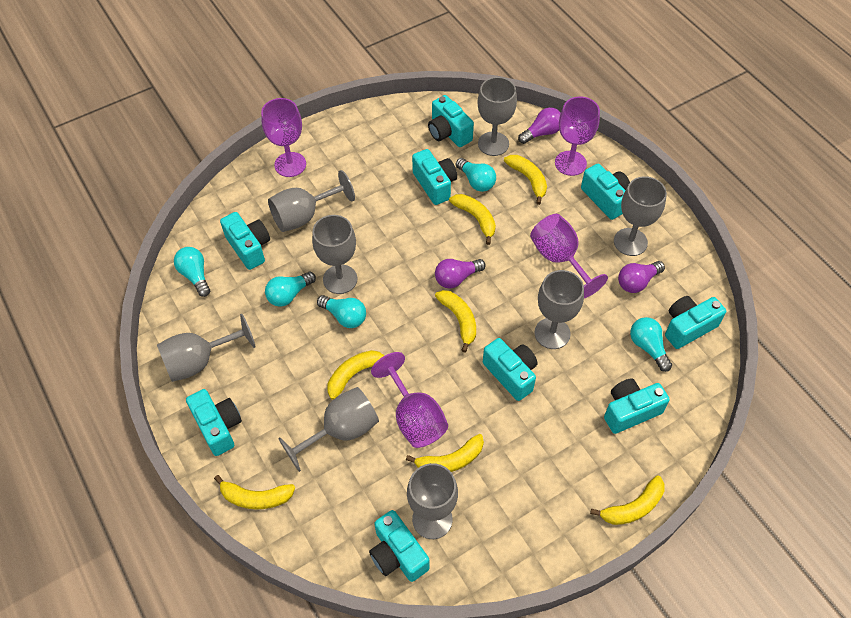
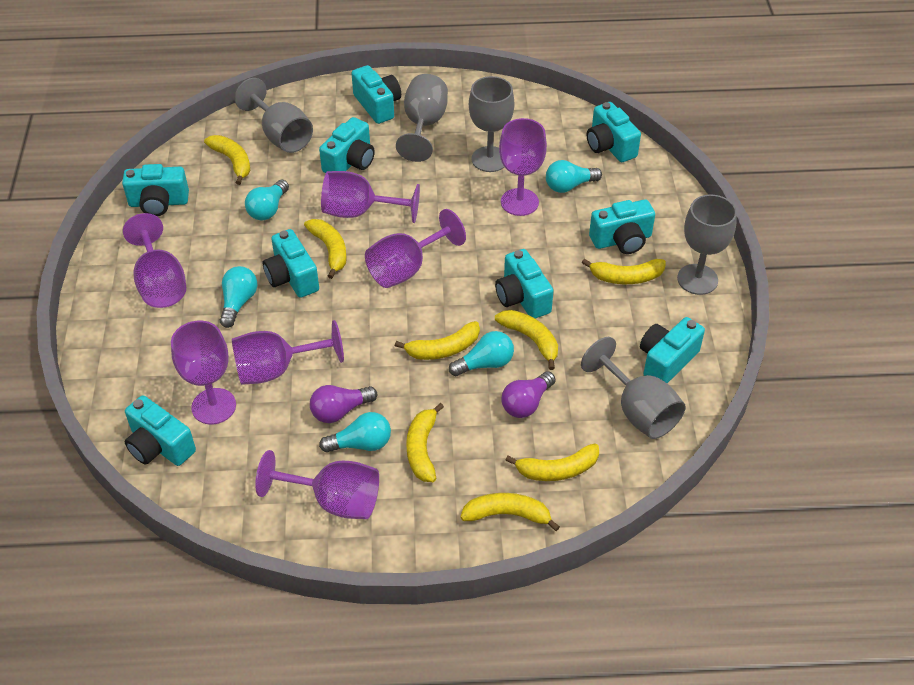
grey goblet: [157,314,256,382] [268,170,355,232] [278,387,379,472] [312,215,357,294] [407,463,458,539] [478,77,517,156] [535,270,584,349] [614,176,667,256] = 8 -> [235,78,313,153] [396,74,448,162] [469,76,514,172] [581,337,686,439] [677,194,737,295] = 5
purple goblet: [261,98,306,177] [371,352,448,448] [530,214,608,298] [555,97,600,176] = 4 -> [123,213,186,308] [171,321,236,424] [232,320,344,385] [255,450,379,519] [321,171,420,223] [365,209,466,288] [499,118,547,216] = 7
purple light bulb: [435,259,486,289] [518,107,561,144] [618,261,665,293] = 3 -> [310,385,377,423] [501,371,555,418] = 2
yellow banana: [214,475,295,509] [327,350,385,400] [406,434,484,472] [435,290,476,352] [449,194,496,245] [504,155,547,205] [590,475,665,525] = 7 -> [204,135,250,185] [304,219,347,279] [395,321,480,360] [406,403,444,482] [460,493,560,531] [495,310,558,370] [505,444,599,481] [582,259,666,284] = 8

